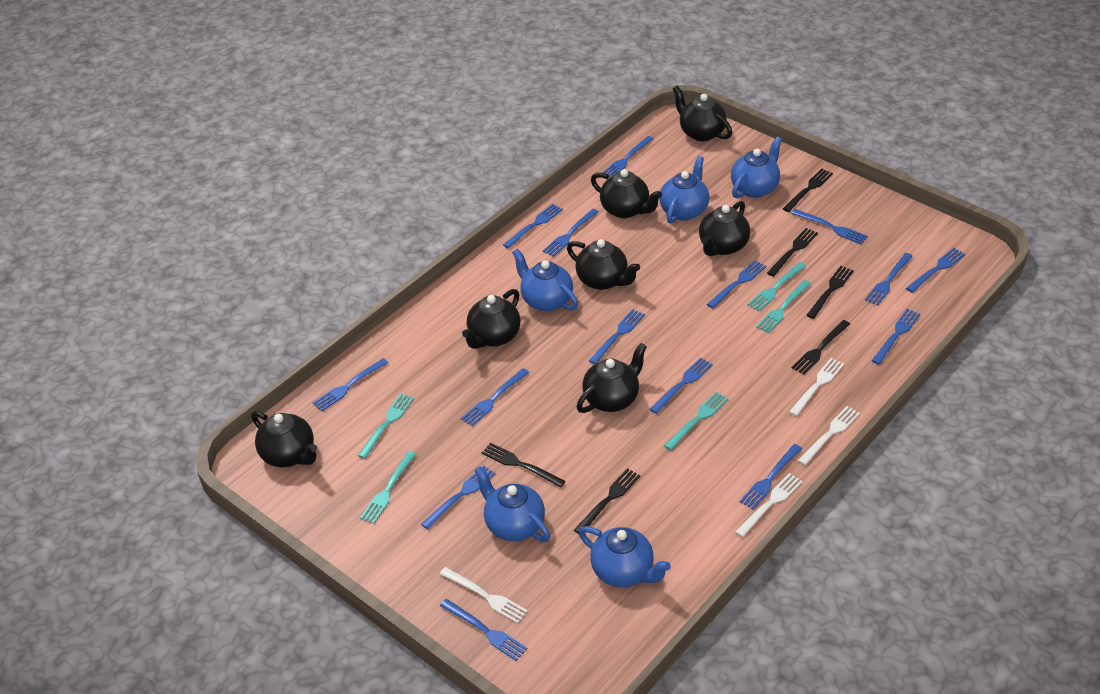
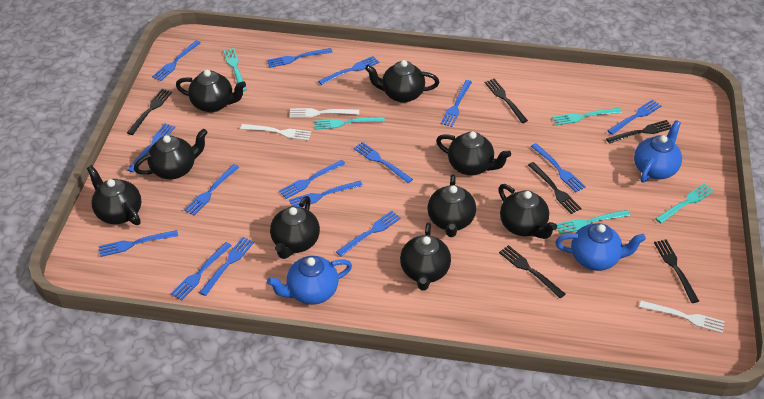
black teapot: [251,411,317,467] [462,289,520,349] [567,239,640,290] [576,343,647,413] [591,169,662,218] [673,86,732,141] [699,201,750,256] = 7 -> [87,165,141,225] [134,129,208,179] [176,70,246,112] [270,196,320,259] [365,60,439,103] [400,223,451,291] [427,174,476,237] [436,131,511,175] [498,184,557,239] = 9
blue teapot: [474,466,550,542] [512,248,578,311] [579,526,671,587] [659,156,709,224] [731,137,782,198] = 5 -> [267,256,352,305] [555,223,646,271] [634,120,682,183] = 3
white fork: [440,567,528,624] [735,473,803,537] [789,358,844,416] [797,406,860,465] = 4 -> [241,124,311,141] [290,108,359,117] [639,301,725,333] = 3

